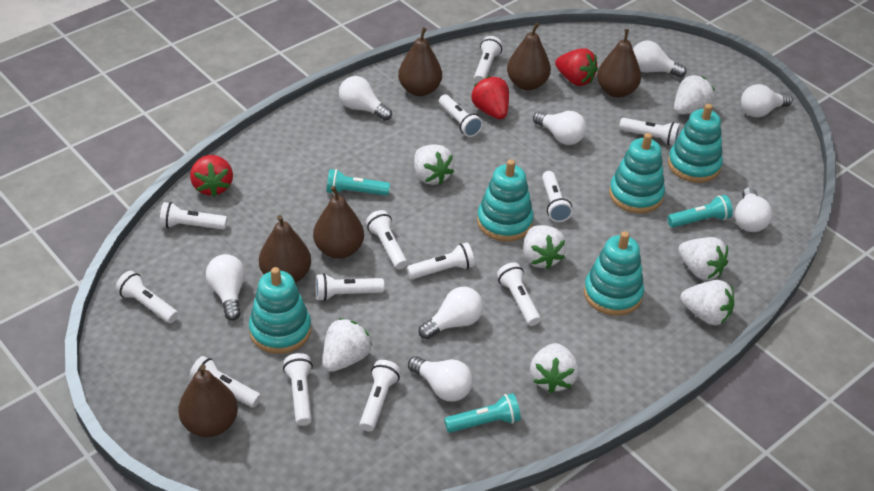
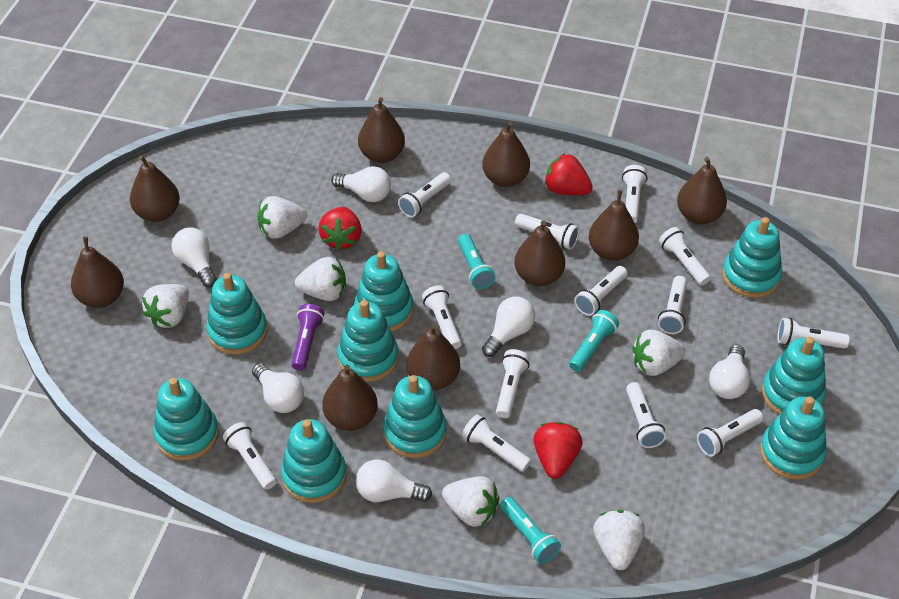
brown pear: [178,365,238,437] [259,215,311,283] [313,186,364,259] [398,27,442,96] [507,23,551,90] [597,29,641,98] = 6 -> [71,236,124,308] [130,155,180,222] [322,365,378,431] [358,97,405,163] [406,324,460,390] [482,121,530,187] [515,220,565,286] [589,190,639,261] [677,157,727,224] = 9
purple flashlight: none = 0 -> [291,304,325,371] = 1
turquoise stacking toy: [249,267,311,354] [477,159,534,242] [584,231,644,316] [609,133,665,213] [668,104,723,183] = 5 -> [153,378,219,461] [206,273,267,355] [281,419,346,503] [338,300,398,382] [354,251,413,332] [383,375,447,458] [723,217,782,298] [760,396,827,480] [762,337,826,415] = 9
white light bulb: [206,254,245,321] [339,76,392,121] [408,356,473,402] [418,287,483,339] [533,111,586,145] [633,40,686,78] [735,187,772,232] [741,84,793,117] = 8 -> [171,228,217,287] [252,363,304,413] [331,166,391,202] [356,459,432,502] [482,297,535,357] [709,345,750,399] = 6
white strawberry: [323,318,372,372] [414,144,454,185] [523,225,567,269] [530,343,579,393] [674,75,715,114] [678,237,728,280] [680,280,734,325] = 7 -> [142,284,189,328] [257,196,307,239] [295,257,346,301] [442,476,499,527] [593,510,645,570] [632,330,686,376] = 6

